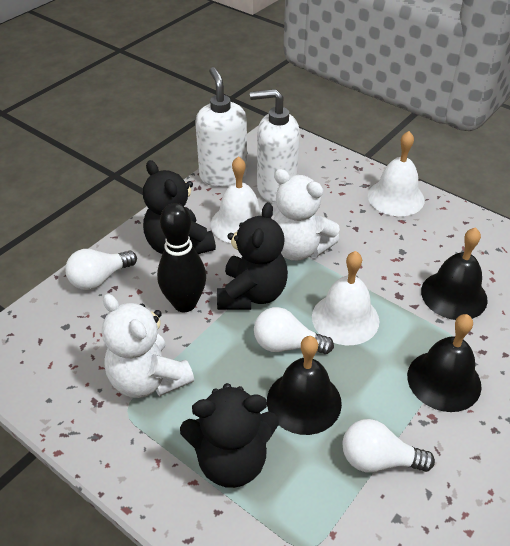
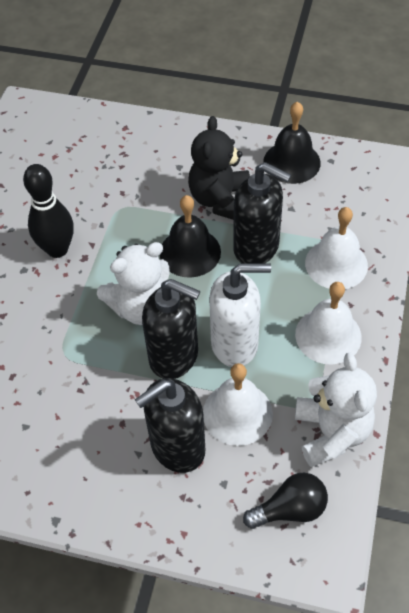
black bell: [267,336,342,435] [407,314,482,412] [421,227,488,320] = 3 -> [160,195,221,278] [263,101,321,184] = 2
black light bulb: none = 0 -> [243,473,328,529] = 1
black soap dispenser: none = 0 -> [135,378,205,473] [142,279,200,379] [233,162,291,263] = 3
black teddy bear: [143,160,216,254] [180,383,279,488] [217,202,288,310] = 3 -> [188,116,250,220] = 1
white light bulb: [66,249,137,290] [254,307,334,354] [342,419,435,473] = 3 -> none = 0
white soap dispenser: [195,67,247,187] [250,89,300,202] = 2 -> [209,263,271,367] = 1

